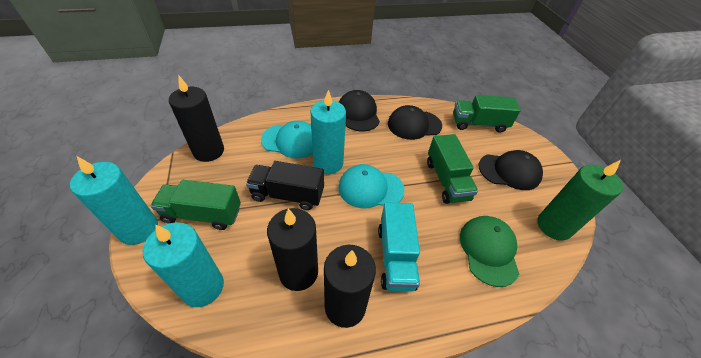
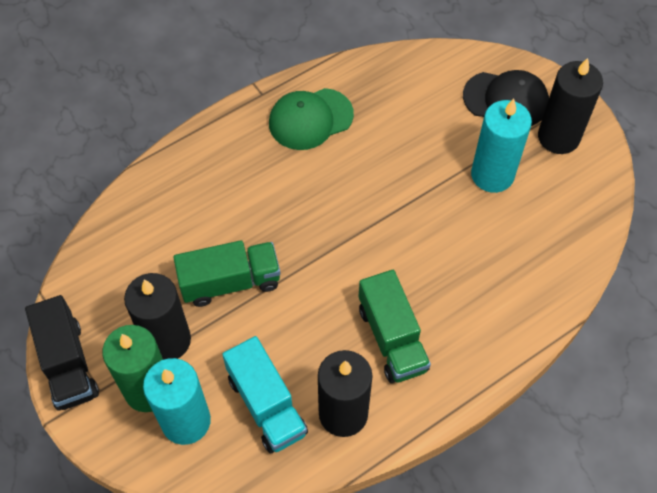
black cap: [339,90,380,132] [388,105,442,140] [479,150,543,190] = 3 -> [463,70,549,126] = 1
green truck: [151,180,241,230] [427,134,478,204] [453,95,521,133] = 3 -> [173,240,281,307] [359,270,431,383] = 2
turquoise candle: [70,156,158,245] [143,222,224,307] [311,90,346,174] = 3 -> [143,358,211,445] [471,99,532,193] = 2
turquoise cap: [261,121,313,159] [338,164,405,209] = 2 -> none = 0

